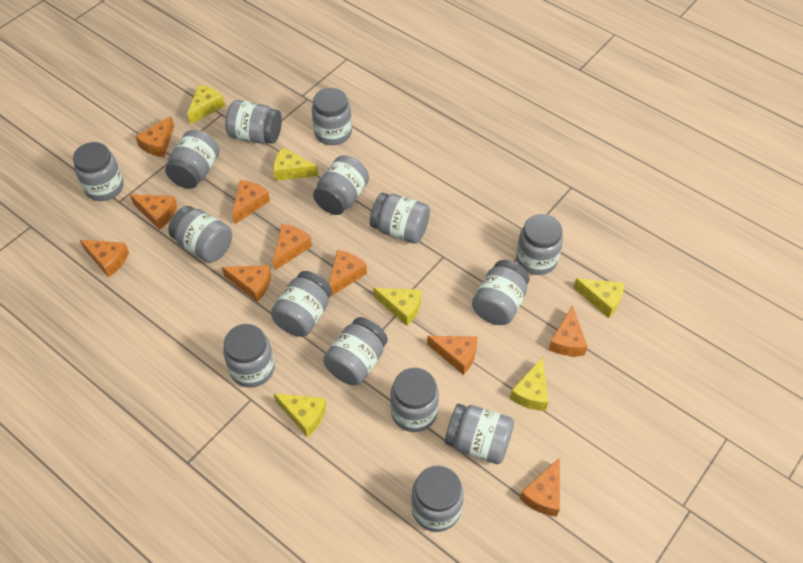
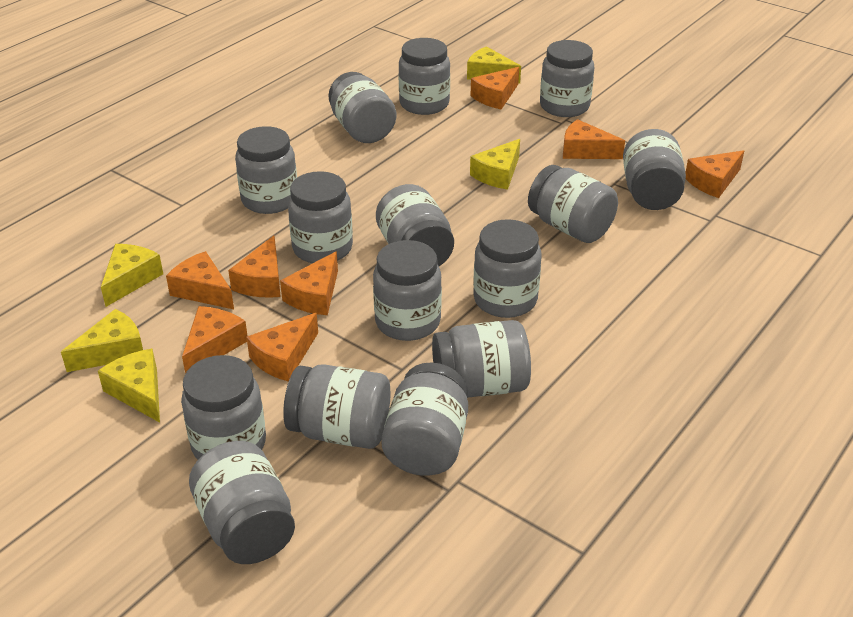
orange cheese: [80,240,129,277] [130,194,177,230] [135,116,174,157] [222,265,271,302] [232,180,270,225] [273,224,312,270] [329,250,367,297] [427,336,477,375] [520,458,560,517] [548,305,588,356] = 10 -> [166,251,234,309] [182,306,247,374] [228,236,281,298] [246,313,318,382] [280,251,338,315] [470,67,519,109] [563,119,625,159] [685,150,744,198] = 8
yellow cheese: [187,85,225,124] [273,147,318,181] [274,394,326,437] [373,288,422,326] [510,357,548,411] [574,278,624,318] = 6 -> [61,309,143,372] [98,349,160,423] [101,244,163,307] [467,46,521,84] [470,139,520,190] = 5

